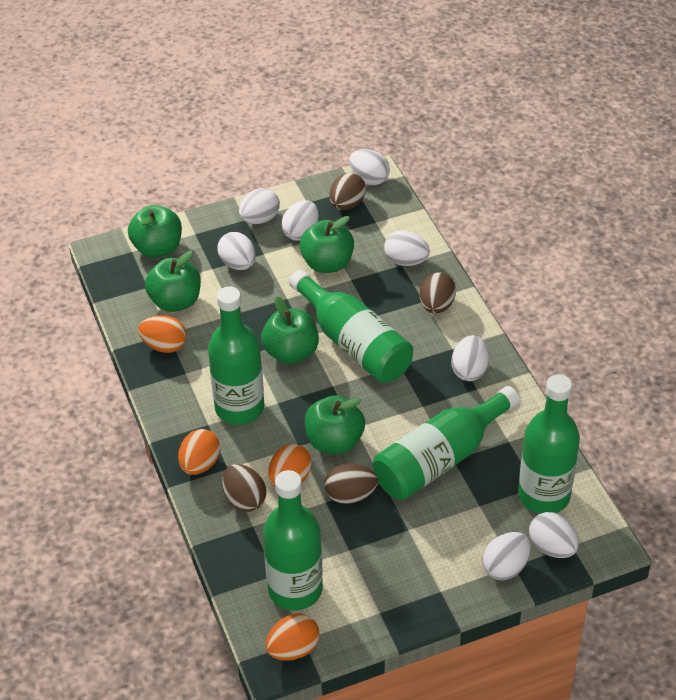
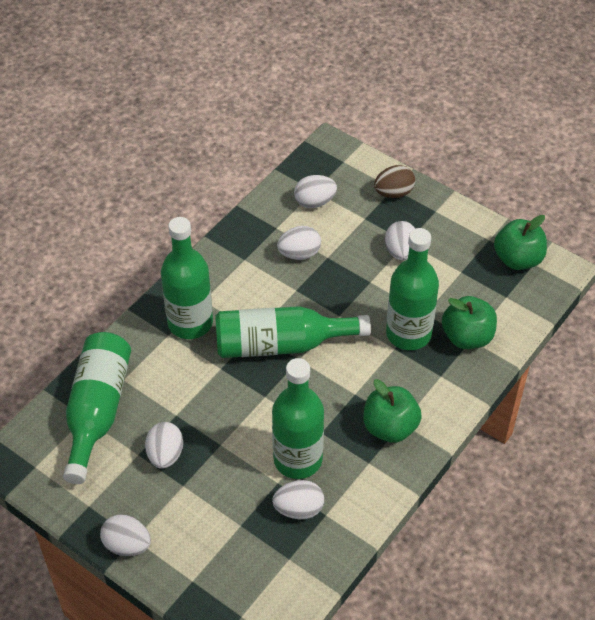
brown egg: [222,464,266,512] [324,463,378,504] [329,173,366,210] [420,272,456,314] = 4 -> [374,165,415,198] = 1
green apple: [128,205,182,258] [145,251,201,312] [261,297,319,364] [299,216,354,273] [305,395,365,454] = 5 -> [364,379,422,443] [442,296,497,349] [494,215,547,270] = 3
orange egg: [138,315,187,353] [178,429,220,475] [265,613,320,661] [269,444,312,487] = 4 -> none = 0
white egg: [217,232,256,270] [239,188,280,224] [282,201,319,241] [349,149,390,185] [384,231,430,266] [451,335,489,381] [482,532,531,580] [529,512,579,558] = 8 -> [100,515,151,556] [145,422,183,469] [272,480,324,519] [277,226,321,260] [294,175,337,208] [385,221,415,260] = 6

